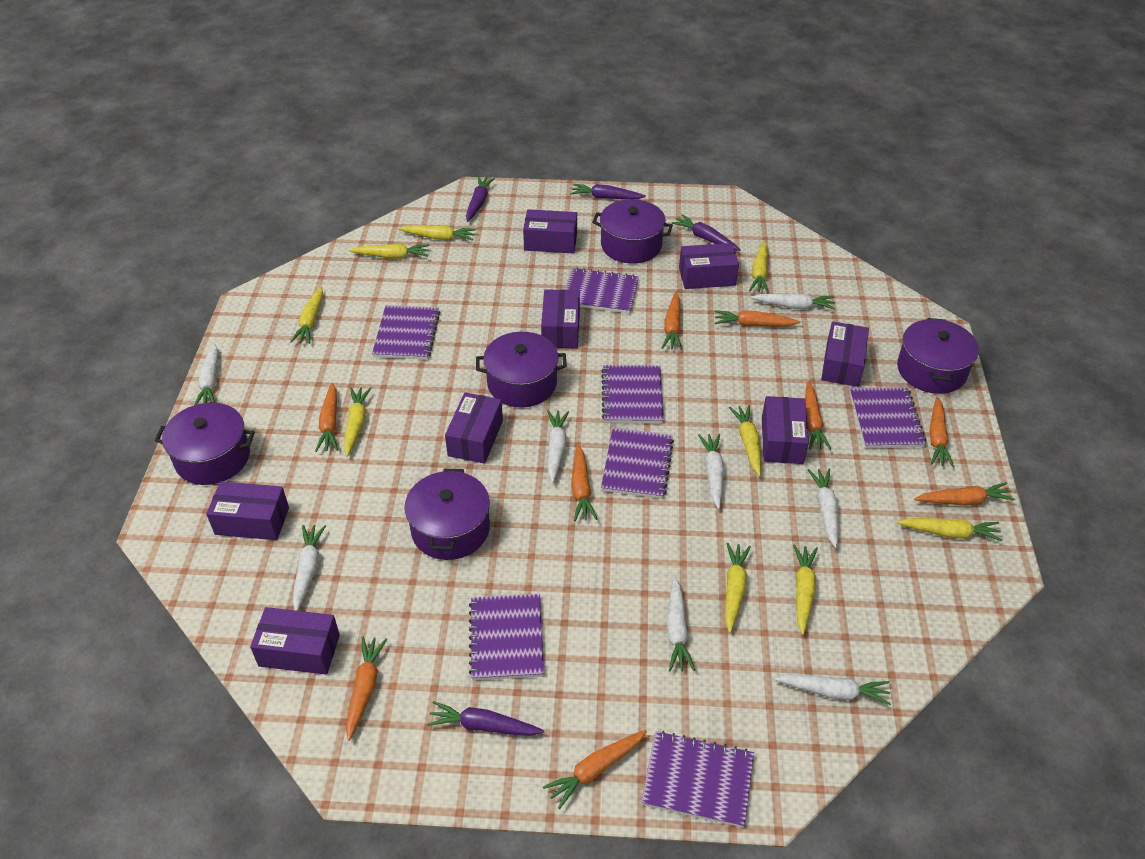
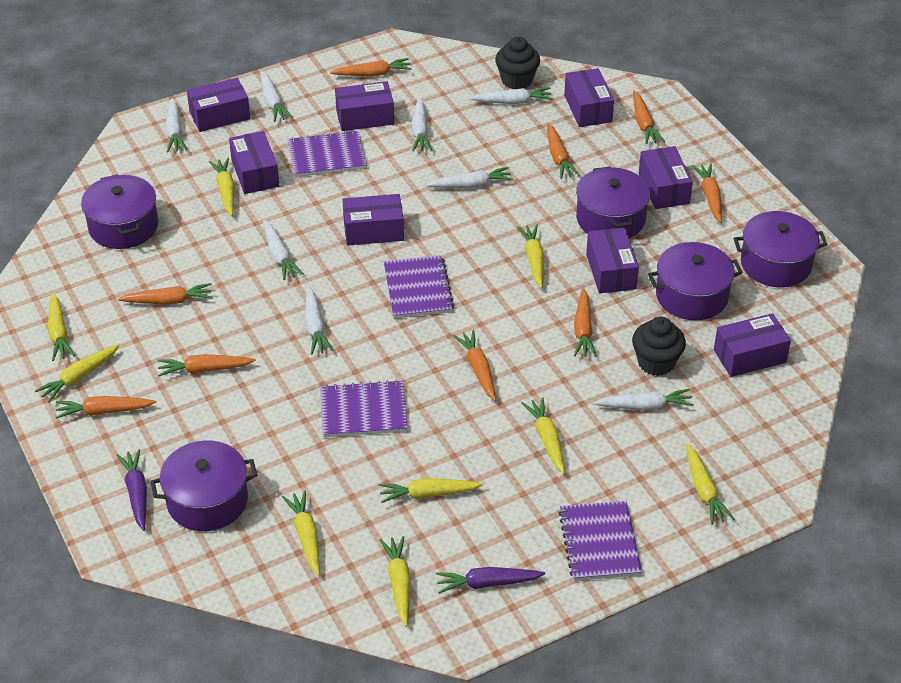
black cupcake: none = 0 -> [495,37,540,89] [632,317,686,376] = 2
purple carrot: [427,701,544,736] [466,176,495,222] [570,184,646,199] [672,214,741,251] = 4 -> [116,449,147,531] [436,567,545,594] = 2
purple notebook: [372,305,440,360] [469,594,544,680] [565,267,639,314] [601,365,664,423] [601,428,674,499] [641,731,754,828] [850,387,926,448] = 7 -> [287,130,366,177] [320,380,408,437] [384,255,454,318] [559,501,642,581] = 4

